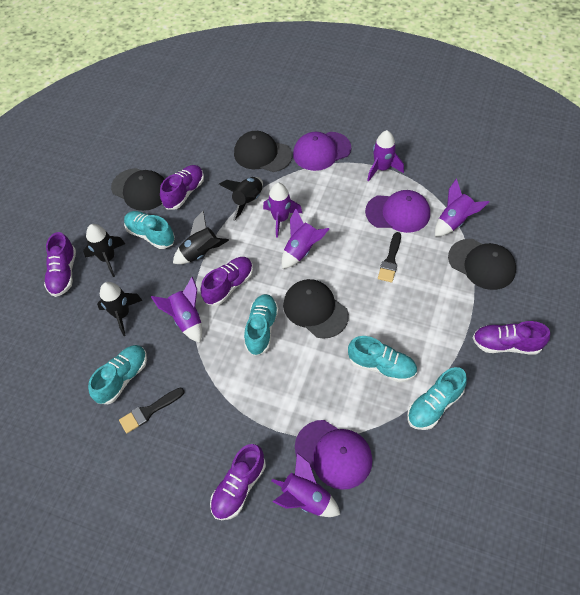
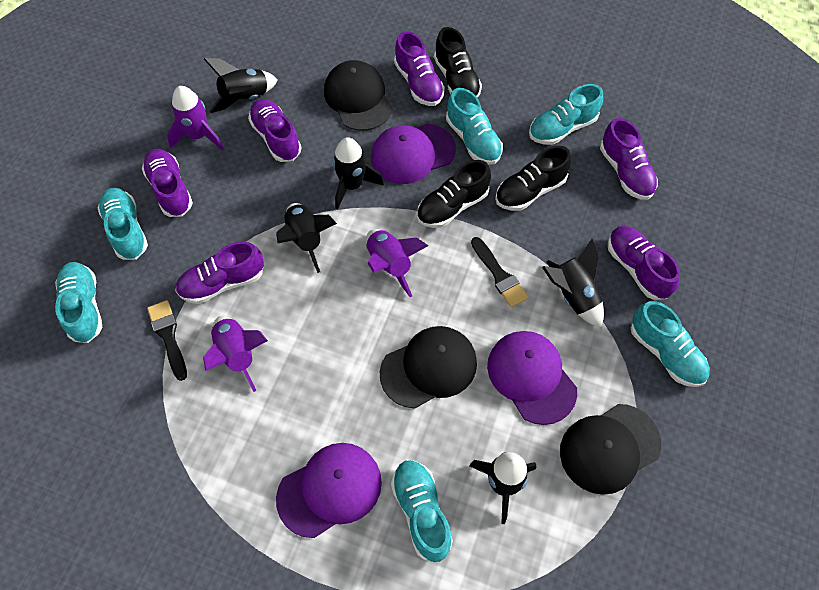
black cap: [111,168,165,211] [234,131,292,172] [283,279,349,339] [448,239,516,290] = 4 -> [324,60,393,131] [380,326,477,409] [560,404,661,495] = 3
black rocket: [83,224,125,277] [97,282,143,336] [173,211,229,264] [219,177,263,221] = 4 -> [204,58,278,113] [276,203,337,273] [333,137,384,210] [469,452,537,524] [542,239,604,328] = 5
black shoe: none = 0 -> [417,160,491,228] [434,27,482,98] [495,146,571,211] = 3
purple rocket: [151,277,202,343] [263,183,302,238] [271,453,340,517] [282,208,329,269] [367,130,404,181] [435,178,489,237] = 6 -> [167,86,223,150] [203,316,268,392] [366,229,428,297] = 3
purple shoe: [44,232,76,297] [160,165,204,210] [201,257,253,306] [210,444,266,520] [473,321,550,355] = 5 -> [142,149,193,217] [175,242,264,304] [248,99,301,162] [394,31,445,106] [600,118,658,200] [608,226,680,300] = 6
turquoise shoe: [88,345,147,404] [124,211,175,249] [244,294,279,356] [348,336,417,382] [407,367,467,430] = 5 -> [55,262,103,343] [98,188,148,260] [391,460,453,562] [446,88,503,165] [529,84,603,145] [631,301,710,387] = 6

